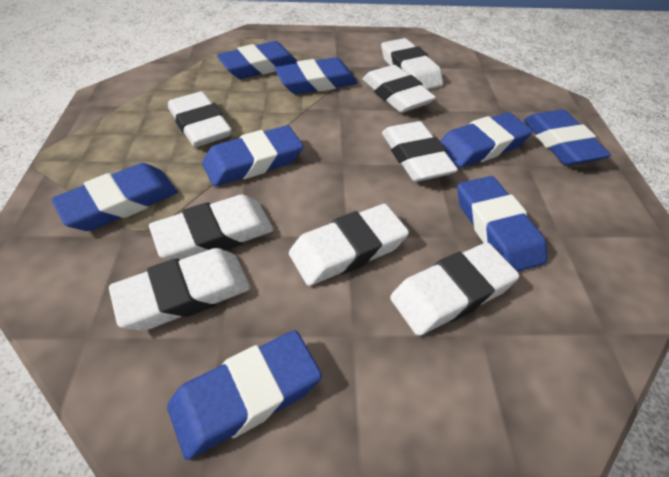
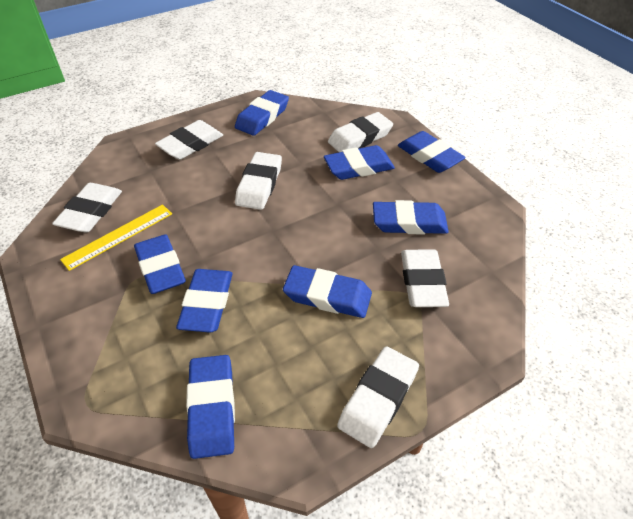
white eraser: [109,248,250,331] [149,195,274,260] [168,91,232,147] [289,204,409,286] [363,65,436,113] [381,38,443,90] [382,121,458,182] [390,242,520,336] = 8 -> [52,183,122,232] [155,120,223,160] [235,152,282,210] [328,112,393,152] [337,347,419,448] [401,249,449,307] = 6
yellow ruler: none = 0 -> [60,204,172,271] = 1

